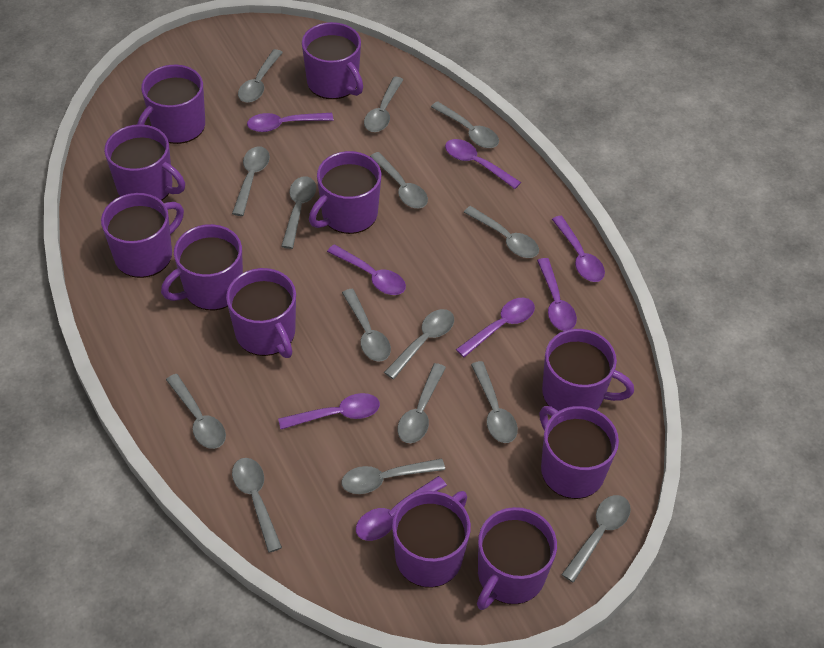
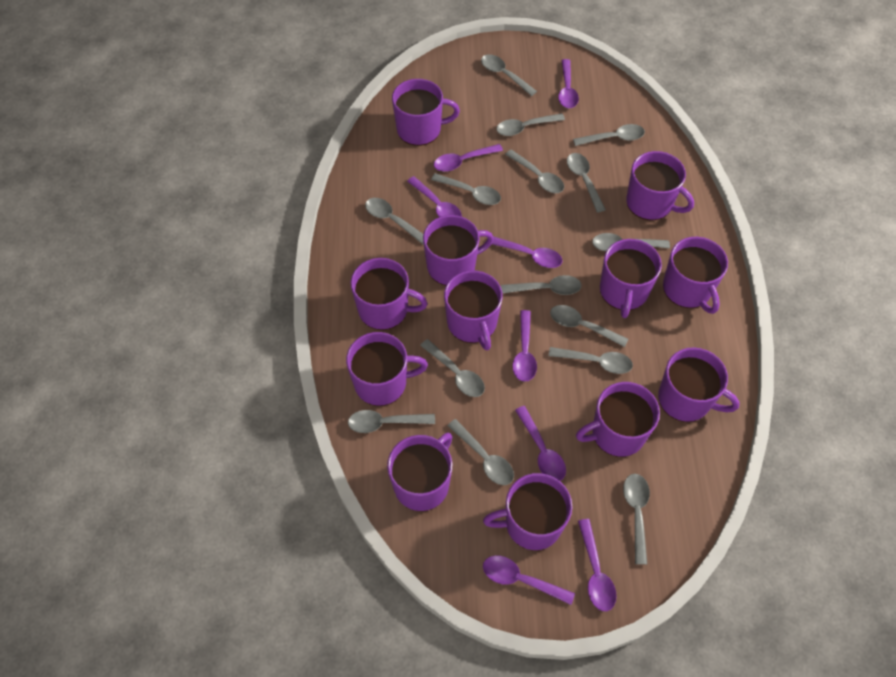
purple mug: [101,193,184,278] [104,124,185,201] [137,65,205,144] [161,224,243,311] [226,268,296,358] [302,22,363,99] [309,151,381,234] [392,491,471,588] [477,507,557,610] [539,406,619,499] [542,329,634,411] = 11 -> [346,332,428,406] [351,258,428,330] [387,433,453,511] [392,79,460,146] [423,215,494,285] [444,271,503,350] [483,473,572,550] [576,382,660,457] [600,239,662,318] [626,151,694,220] [658,347,740,422] [663,237,728,314] = 12

